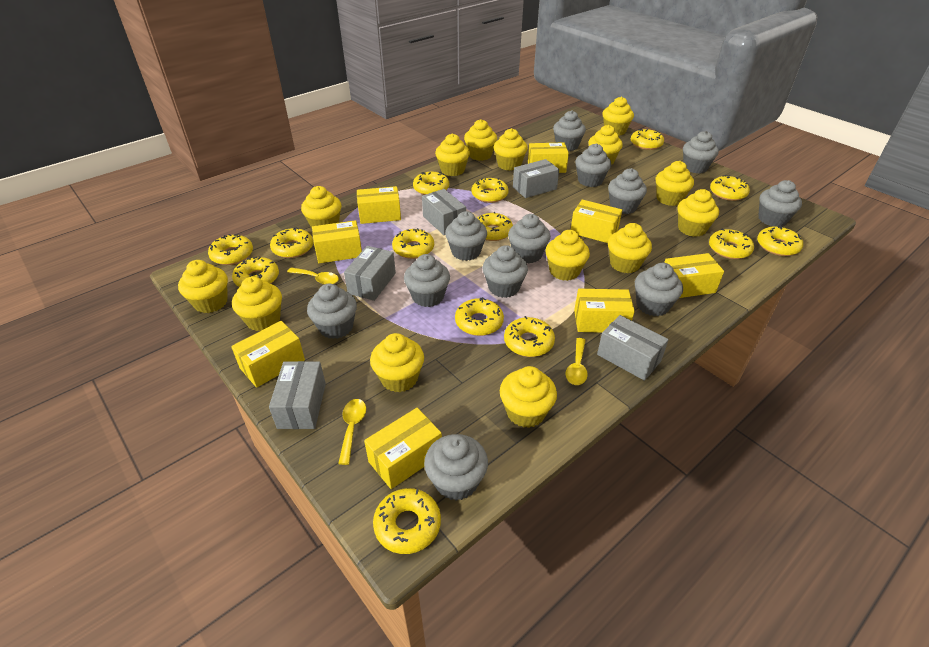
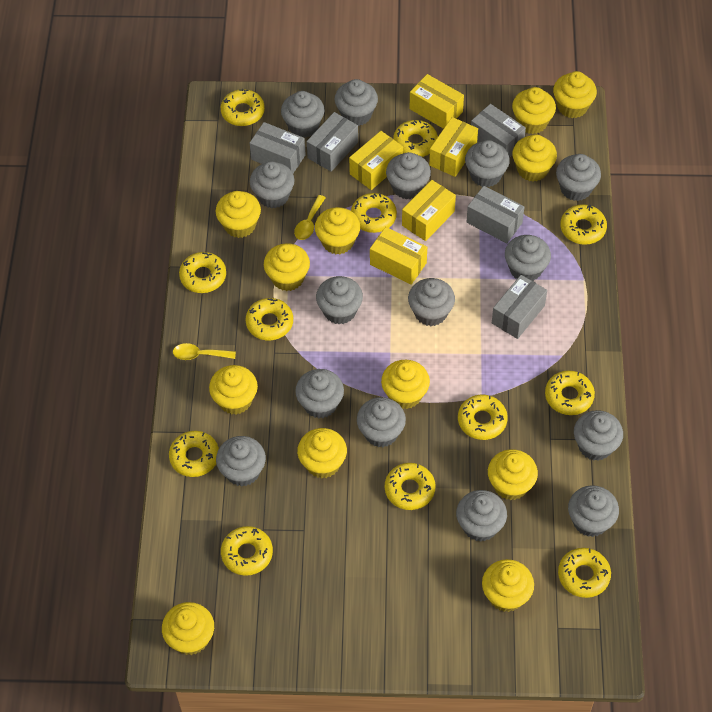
grey cupcake: [307,284,357,339] [404,254,450,307] [424,434,488,501] [445,211,487,261] [482,245,528,298] [508,214,551,263] [553,110,586,151] [575,143,611,187] [608,168,647,214] [635,263,683,316] [683,131,719,174] [758,180,802,227] = 12 -> [216,436,266,486] [250,161,294,208] [281,91,325,138] [295,369,344,418] [316,276,363,324] [335,79,378,126] [357,397,406,447] [386,152,431,200] [408,278,455,326] [456,490,507,542] [465,140,510,187] [505,235,551,281] [556,154,601,201] [568,485,619,537] [574,410,623,461] = 15
yellow box: [231,321,305,388] [312,220,362,263] [357,186,401,224] [364,408,442,489] [528,142,569,173] [571,200,622,243] [574,289,635,333] [664,253,724,298] = 8 -> [349,131,403,190] [370,227,427,285] [402,180,456,241] [410,74,464,129] [429,117,478,177] = 5
yellow cupcake: [178,260,228,313] [232,276,282,331] [301,186,341,228] [370,333,424,392] [435,133,470,176] [464,119,497,161] [494,128,528,171] [500,366,557,428] [545,230,590,281] [588,125,623,165] [602,97,634,136] [608,223,652,273] [656,161,694,206] [677,189,719,237] = 14 -> [162,602,214,655] [209,365,258,414] [216,191,261,238] [264,243,310,291] [297,428,347,478] [315,207,360,254] [381,360,430,409] [482,559,534,612] [488,449,538,500] [512,87,556,134] [512,134,557,182] [553,71,597,118] = 12
yellow donut: [208,234,253,265] [232,257,279,287] [270,227,313,258] [373,488,441,554] [392,228,434,259] [413,172,449,195] [455,297,504,336] [471,178,509,203] [477,212,513,241] [504,316,555,357] [631,129,664,150] [709,229,754,259] [710,175,750,201] [757,226,803,256] = 14 -> [169,431,219,477] [179,252,226,293] [221,89,265,126] [221,526,273,576] [245,298,293,340] [351,193,397,233] [385,463,436,510] [393,120,438,157] [458,395,508,440] [545,370,595,415] [558,548,611,598] [560,204,607,245] = 12
yellow spoon: [287,267,339,284] [338,399,366,465] [566,338,588,385] = 3 -> [173,343,236,360] [294,195,326,240] = 2

